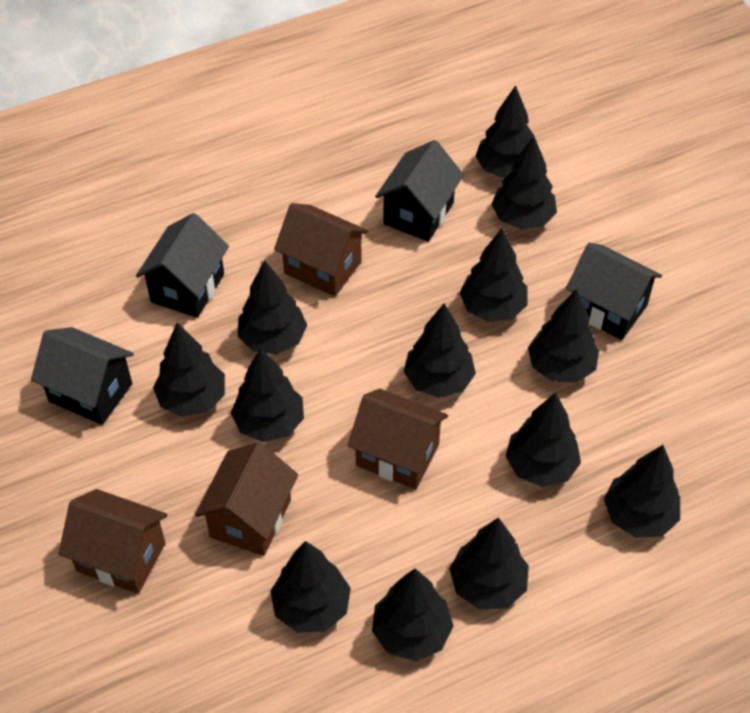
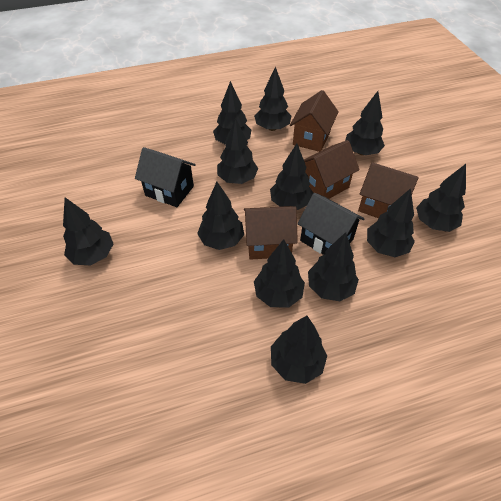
black house: [31,327,134,425] [136,213,229,318] [375,140,464,242] [566,243,662,340] = 4 -> [135,147,196,207] [297,193,364,255] = 2
black tree: [153,323,225,417] [231,347,304,442] [238,260,307,354] [270,541,351,633] [372,568,454,661] [404,303,476,398] [450,517,529,609] [459,228,528,322] [475,85,534,178] [491,136,557,229] [505,392,581,487] [528,289,599,383] [604,445,680,537] = 13 -> [63,197,113,265] [197,182,244,250] [213,81,251,144] [217,118,258,184] [254,67,291,131] [254,239,305,308] [270,143,313,210] [271,316,327,384] [308,232,359,301] [345,91,385,155] [367,188,415,257] [416,164,466,232] = 12

